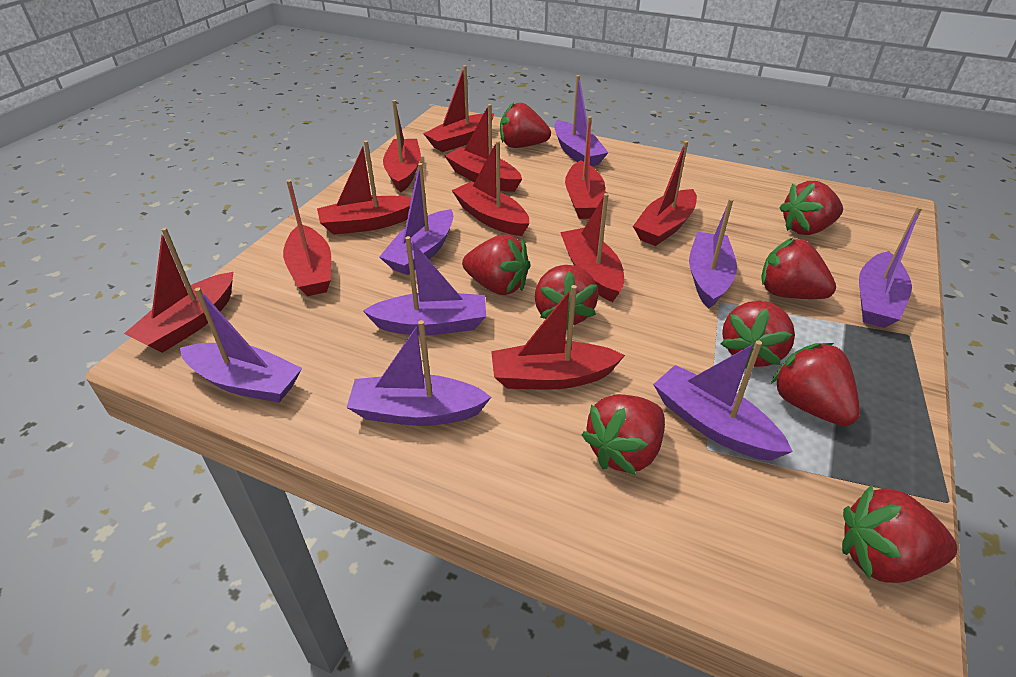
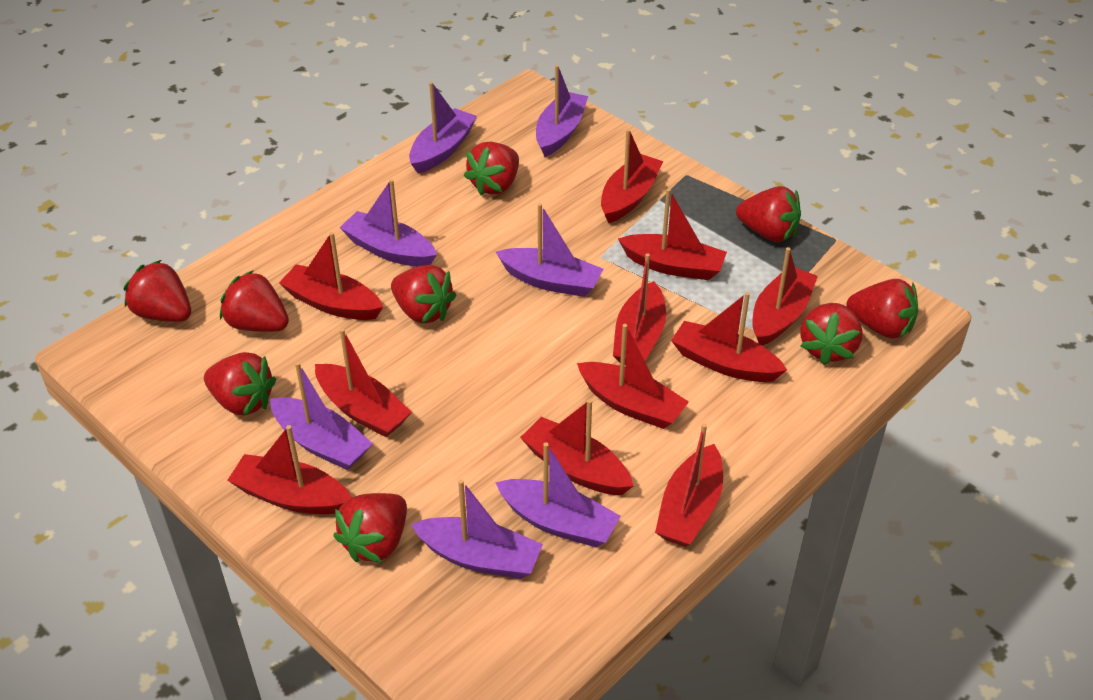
purple boat: [180,287,302,403] [346,320,491,426] [363,236,486,335] [379,163,453,275] [554,75,608,166] [653,340,793,461] [689,198,737,309] [859,207,922,328] = 8 -> [270,362,373,470] [339,179,437,267] [409,82,477,173] [411,479,543,579] [495,442,621,547] [496,203,603,297] [536,65,588,157] = 7

